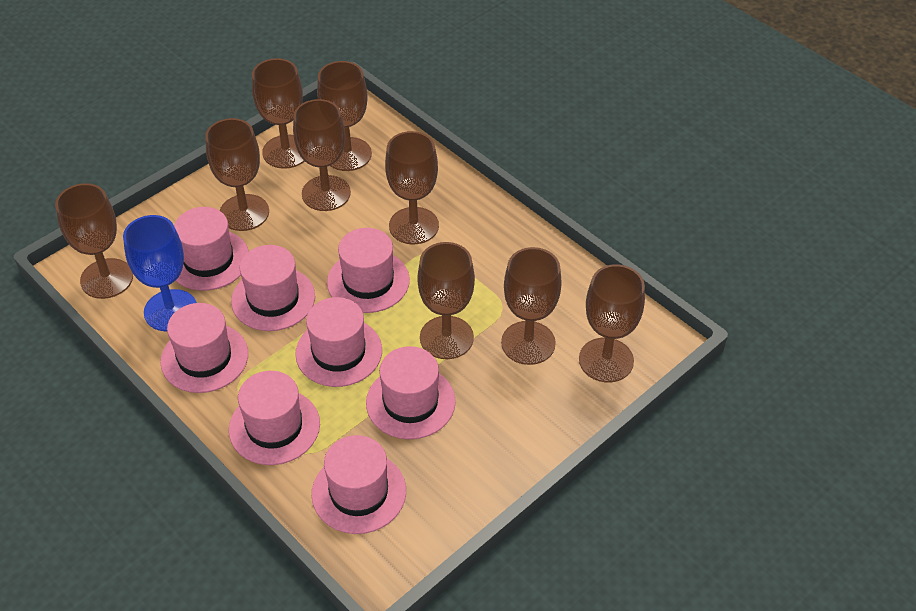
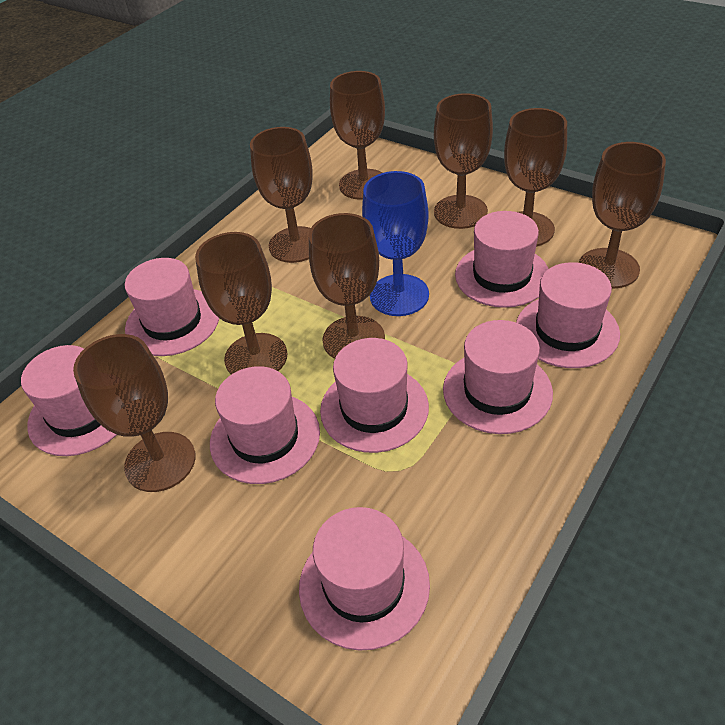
brown goblet: [55,183,133,299] [205,118,269,231] [252,58,304,169] [293,99,351,211] [317,61,372,171] [385,131,439,244] [417,242,475,359] [501,247,562,365] [579,264,645,382] = 9 -> [73,334,195,492] [195,232,288,375] [250,127,313,263] [309,213,385,359] [330,71,385,200] [434,93,493,229] [504,108,567,247] [579,142,666,289] = 8

